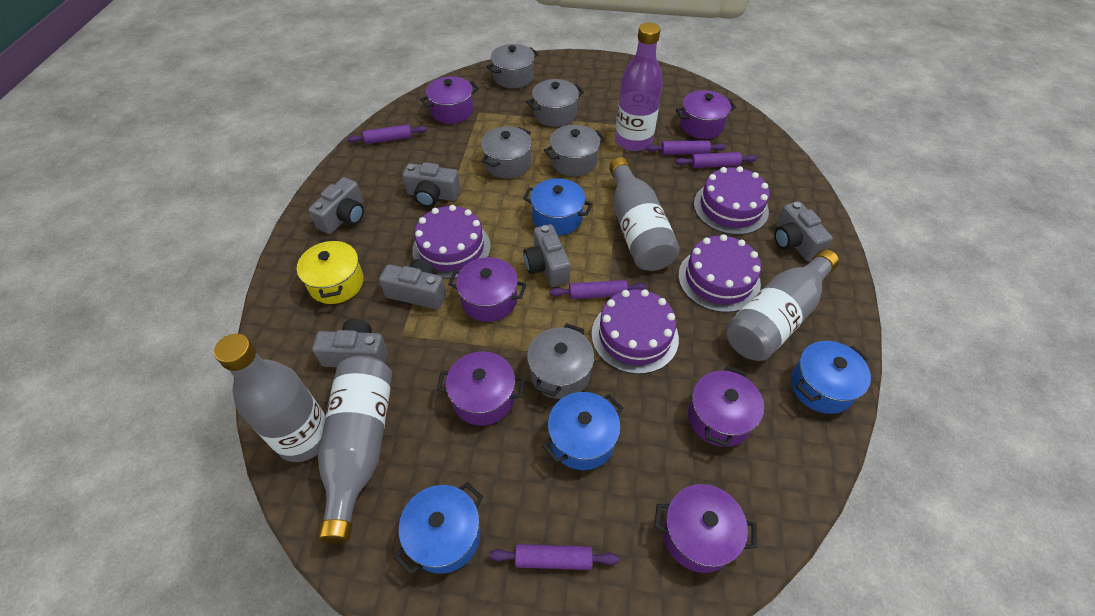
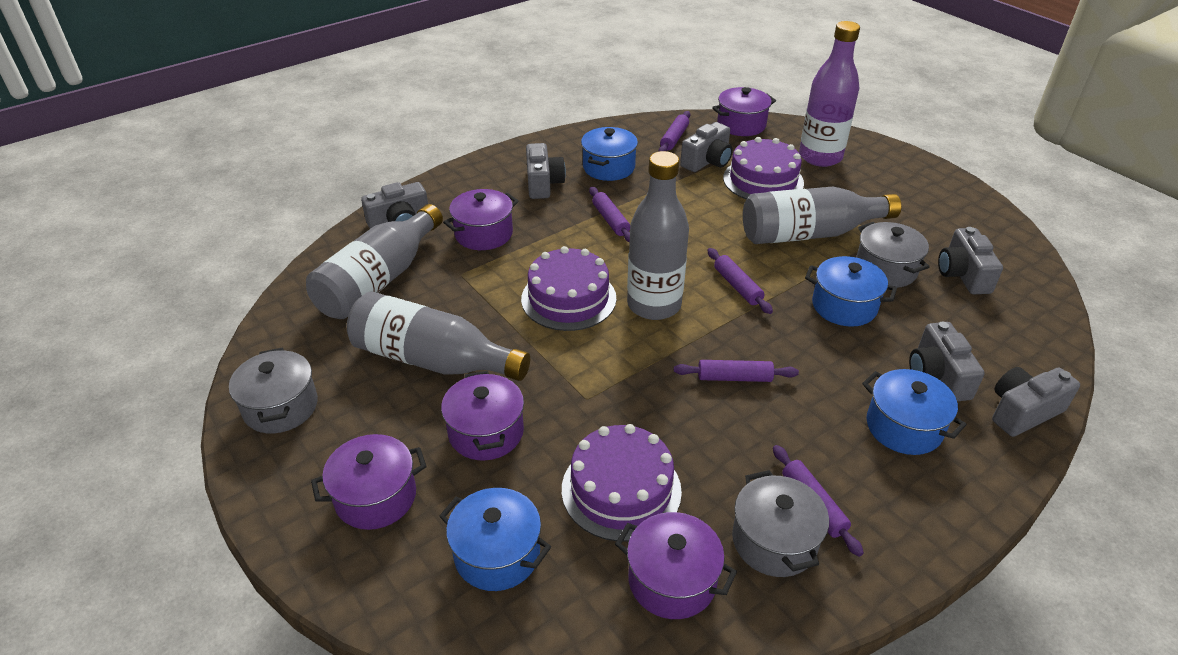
grey pot: [481,126,532,179] [486,44,539,88] [526,79,584,127] [527,323,594,399] [544,125,605,176] = 5 -> [229,348,318,433] [732,470,829,577] [856,222,930,288] = 3
purple cake: [412,205,491,279] [591,289,679,374] [678,234,761,312] [694,166,770,235] = 4 -> [521,246,616,331] [562,424,682,541] [723,137,804,199] = 3
purple pot: [420,76,479,124] [437,352,525,426] [448,257,527,322] [655,484,756,573] [676,90,736,139] [688,366,764,447] = 6 -> [311,434,427,530] [441,371,524,461] [443,189,518,250] [615,512,737,619] [712,87,776,136] = 5
yellow pot: [297,238,364,304] = 1 -> none = 0

